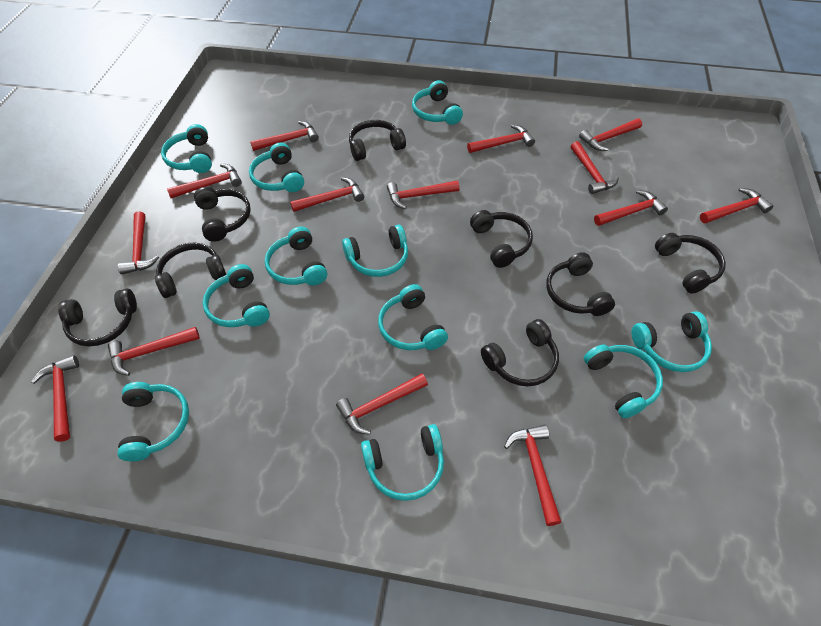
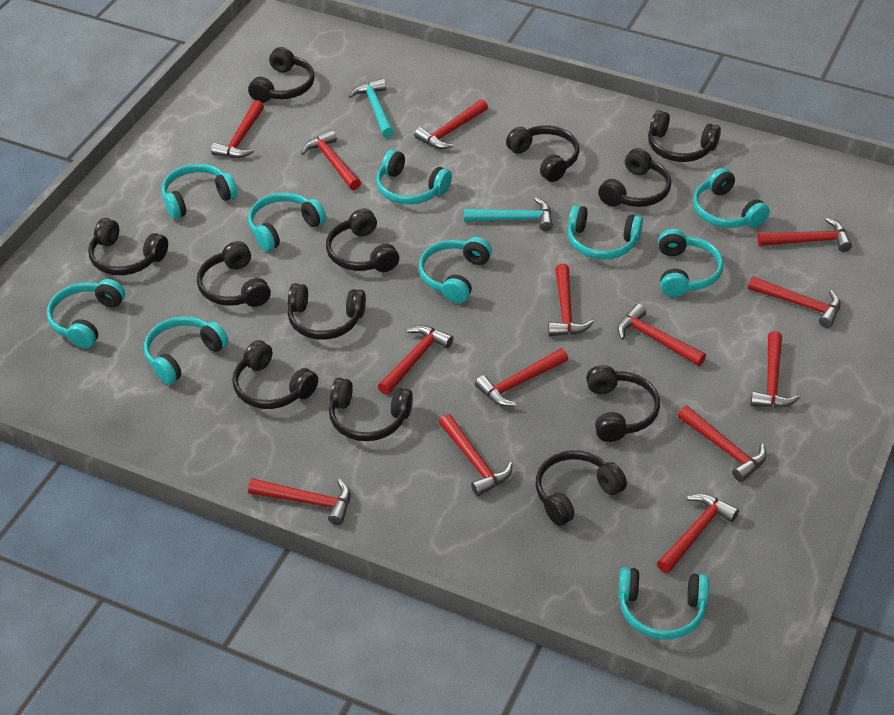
black headphones: [58,289,137,346] [155,243,226,298] [194,187,251,242] [349,120,406,161] [470,210,533,268] [481,319,559,386] [546,252,615,316] [655,233,726,294] = 8 -> [88,218,168,275] [197,241,271,307] [232,340,318,409] [248,47,314,103] [288,283,366,340] [326,209,399,272] [329,378,413,441] [506,125,579,182] [536,450,627,526] [586,365,660,442] [598,148,671,207] [648,110,721,162] = 12
turquoise hammer: none = 0 -> [349,79,394,138] [464,198,553,231] = 2
turquoise headphones: [118,382,189,461] [161,124,212,173] [203,264,270,327] [249,143,304,192] [265,227,327,286] [342,224,408,277] [361,424,444,501] [378,284,448,350] [412,80,463,125] [584,344,663,418] [632,311,712,372] = 11 -> [47,279,125,348] [144,316,228,385] [162,163,237,219] [248,192,326,252] [376,149,452,205] [419,237,492,303] [568,205,643,260] [618,567,709,640] [658,229,724,297] [693,168,770,228] = 10

